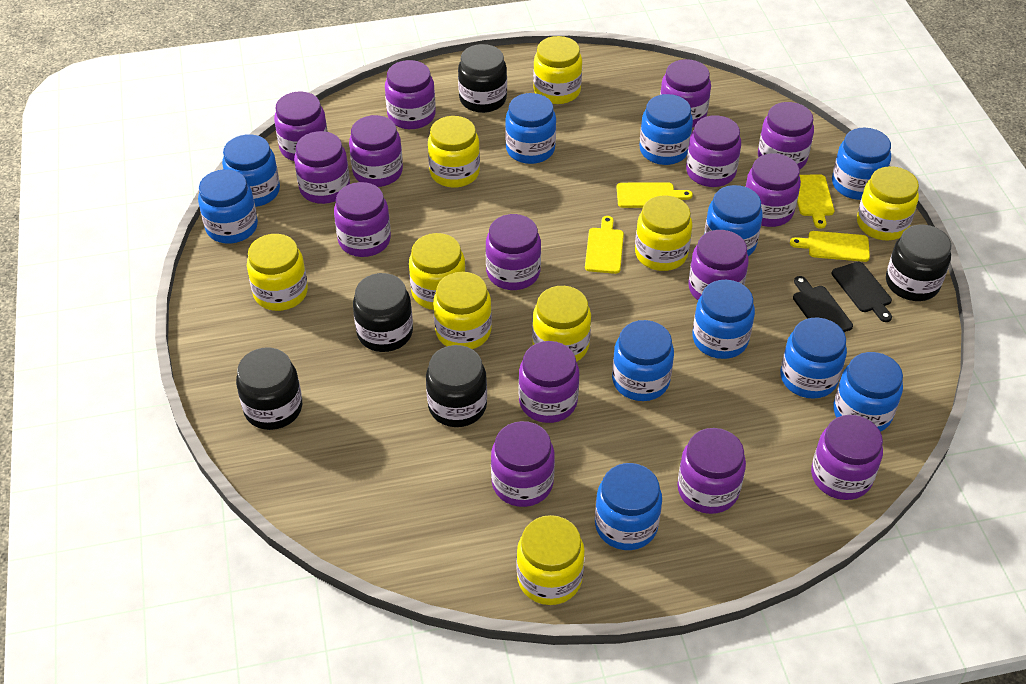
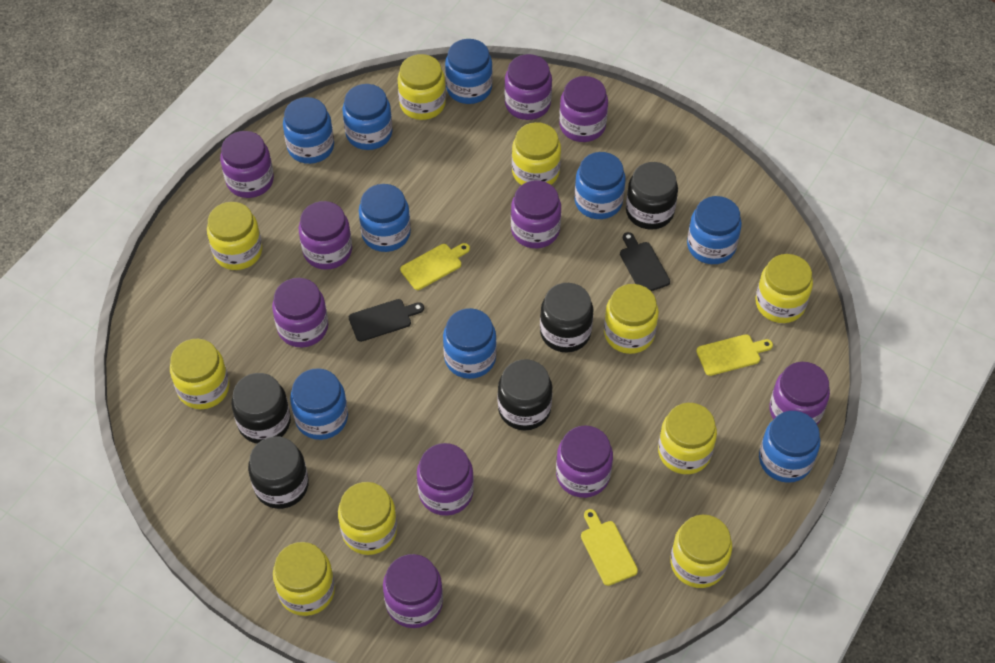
blue jar: [198,169,258,243] [222,134,280,207] [505,93,556,164] [595,463,662,550] [612,320,674,401] [640,94,693,165] [692,280,755,359] [704,185,763,256] [780,318,847,399] [832,128,891,200] [833,352,903,432] = 11 -> [283,97,334,164] [290,368,348,440] [343,84,393,150] [359,184,411,252] [443,308,497,379] [445,39,493,104] [575,152,626,219] [687,196,742,264] [759,411,820,483] = 9
purple jar: [274,92,328,161] [294,131,350,204] [334,182,391,257] [349,115,403,187] [385,60,436,129] [486,214,541,290] [491,421,555,507] [519,341,579,423] [660,59,711,128] [677,428,746,514] [686,115,741,187] [688,230,749,300] [745,153,801,227] [758,102,814,169] [811,415,883,500] = 15 -> [220,131,274,198] [272,278,328,347] [299,201,352,270] [383,554,443,628] [417,443,474,516] [504,54,552,120] [511,180,561,248] [556,425,613,498] [559,76,608,142] [769,362,830,425] = 10
yellow cutting board: [585,216,624,274] [617,182,693,208] [790,231,870,262] [797,174,834,229] = 4 -> [400,243,470,290] [581,509,638,586] [696,334,773,376] = 3
yellow jar: [247,234,308,311] [409,233,466,310] [428,116,480,188] [433,272,492,349] [517,515,585,605] [532,286,591,362] [533,36,582,104] [635,196,692,271] [857,166,919,240] = 9 -> [170,339,229,409] [207,202,262,270] [273,542,335,616] [338,482,397,555] [397,54,446,120] [512,122,561,185] [604,284,659,354] [658,403,717,474] [670,515,732,588] [756,254,813,323] = 10

